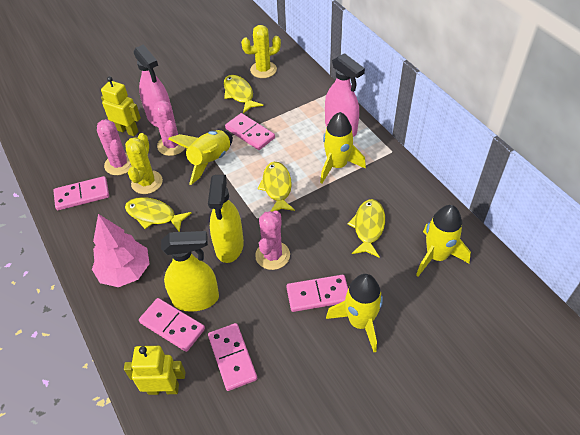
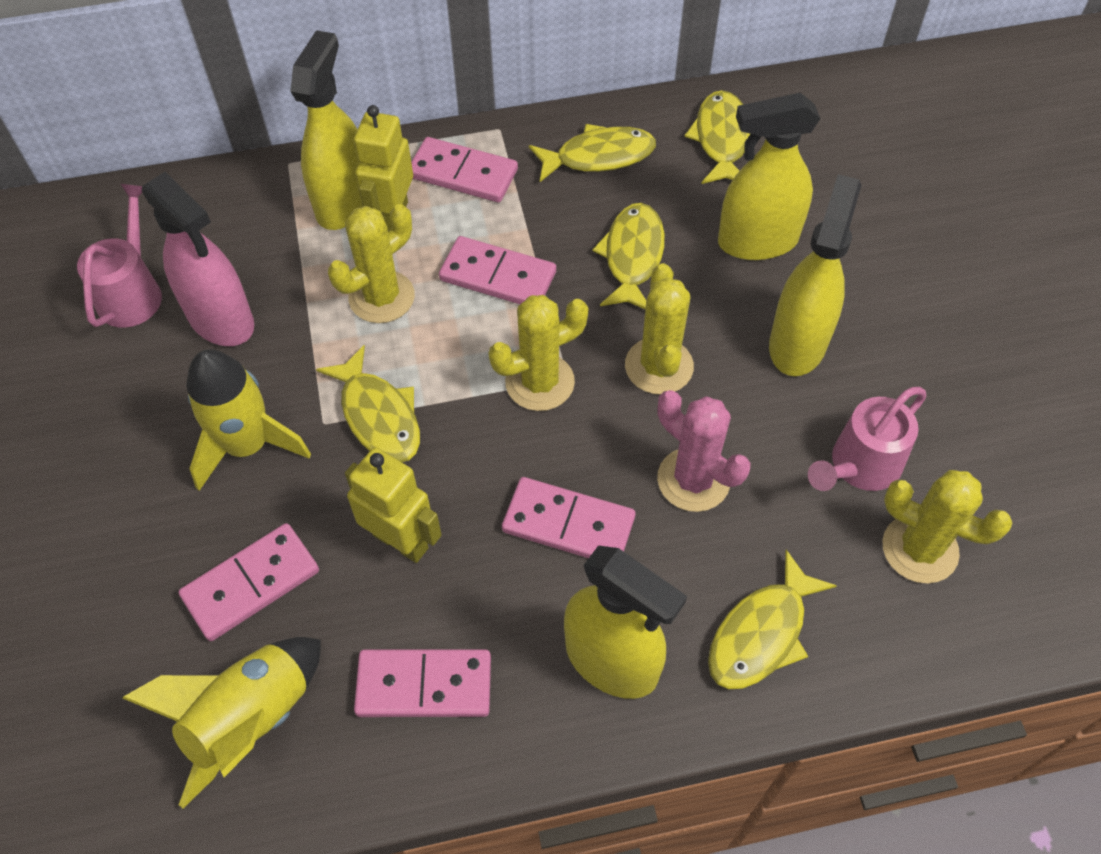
pink cactus: [97,119,132,175] [154,100,185,156] [255,210,290,270] = 3 -> [657,390,750,512] = 1
pink spray bottle: [134,44,171,127] [325,53,365,137] = 2 -> [142,172,254,346] = 1
pink tree: [92,214,149,287] = 1 -> none = 0
pink watering can: none = 0 -> [77,184,162,328] [808,387,926,491] = 2
yellow cactus: [125,133,163,194] [241,25,281,78] = 2 -> [328,204,415,323] [489,295,588,411] [625,263,694,394] [882,470,1012,583] = 4
yellow fish: [125,197,192,232] [224,75,263,113] [257,162,295,212] [348,199,385,258] = 4 -> [316,345,420,462] [529,124,656,182] [592,203,665,309] [684,90,750,184] [708,550,837,689] = 5
yellow rocket: [168,130,233,185] [320,112,366,183] [326,274,383,352] [416,205,471,277] = 4 -> [123,637,321,808] [187,349,311,491] = 2
yellow spray bottle: [161,231,219,312] [208,175,244,263] = 2 -> [290,30,362,230] [564,545,687,699] [718,93,820,260] [769,174,861,376] = 4

